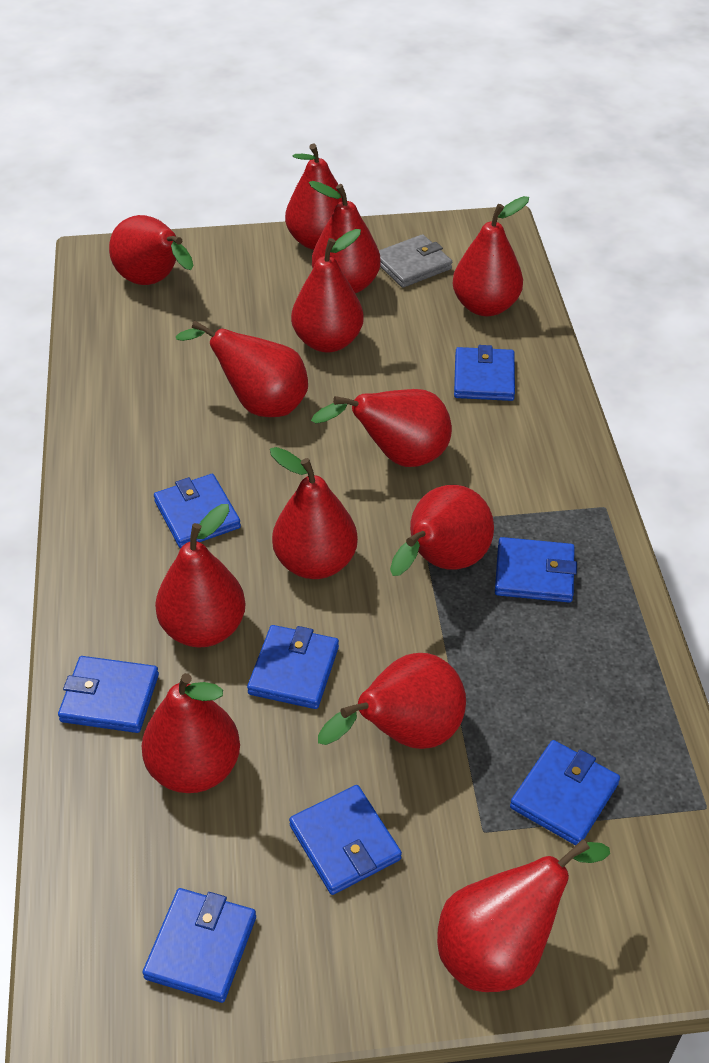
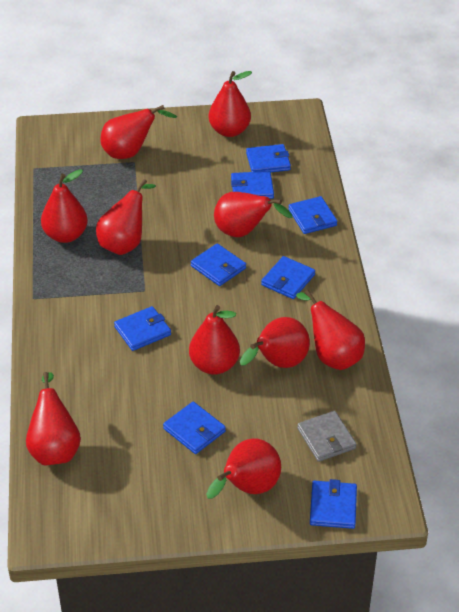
red pear: [109,215,194,285] [142,673,240,793] [155,504,245,648] [176,320,308,417] [270,447,358,579] [285,143,342,250] [291,229,364,352] [309,181,381,293] [311,389,452,467] [318,653,466,749] [390,485,494,576] [437,839,610,992] [452,196,529,316] = 13 -> [26,372,81,466] [41,169,88,243] [96,179,156,255] [100,105,177,159] [189,305,240,375] [206,438,281,499] [209,71,252,137] [214,192,292,237] [240,317,310,368] [296,290,365,370] = 10

